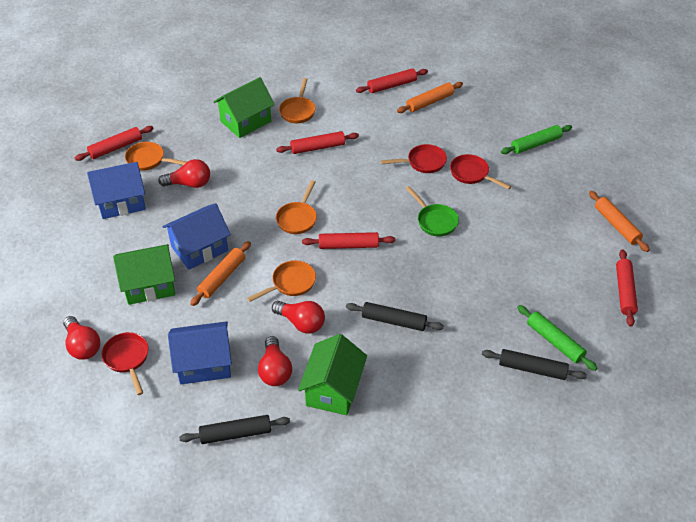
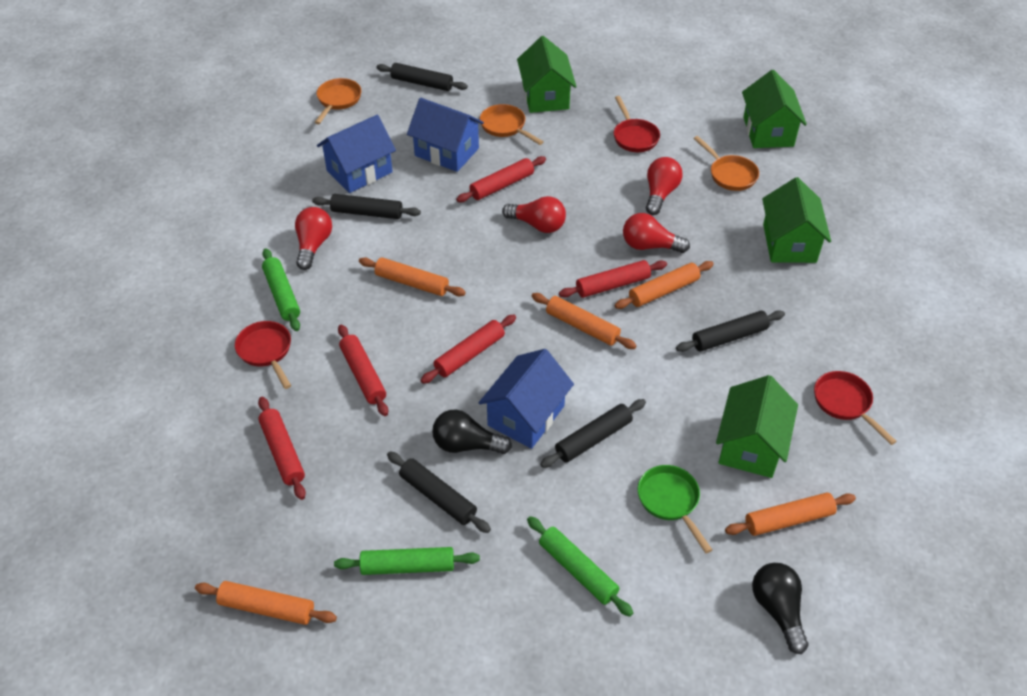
black light bulb: none = 0 -> [432,410,512,454] [752,563,809,654] = 2
black rolling pin: [179,415,290,444] [346,302,444,331] [482,349,587,380] = 3 -> [312,194,421,219] [376,63,468,91] [387,452,491,533] [540,399,646,468] [676,310,785,352] = 5
green house: [113,244,175,305] [214,77,275,138] [298,334,367,415] = 3 -> [517,36,577,113] [716,375,798,478] [742,70,807,148] [762,177,831,263] = 4
green rolling pin: [501,125,572,154] [517,305,597,371] = 2 -> [262,248,300,331] [334,547,480,575] [527,516,633,617] = 3
orange pan: [125,142,187,171] [247,260,316,302] [276,180,317,234] [279,78,316,123] = 4 -> [314,78,361,124] [480,104,543,145] [694,136,759,191] = 3
orange rolling pin: [190,241,251,306] [397,82,463,113] [589,191,650,252] = 3 -> [195,581,337,625] [359,257,466,296] [532,293,637,349] [615,261,714,309] [725,492,856,536] = 5

